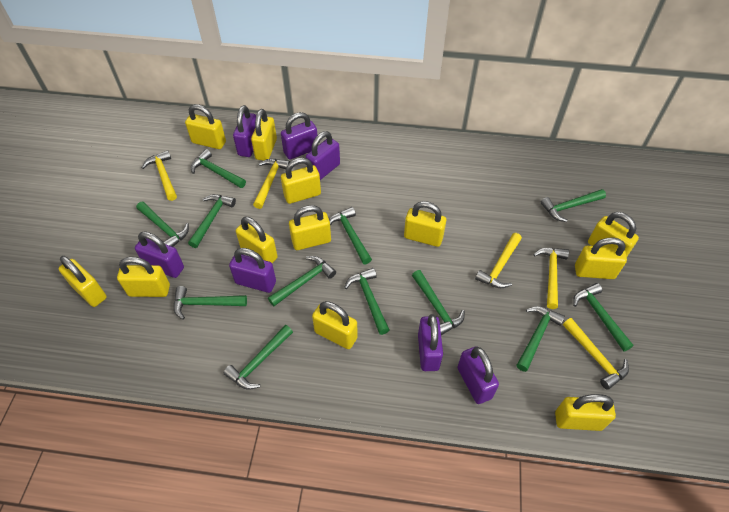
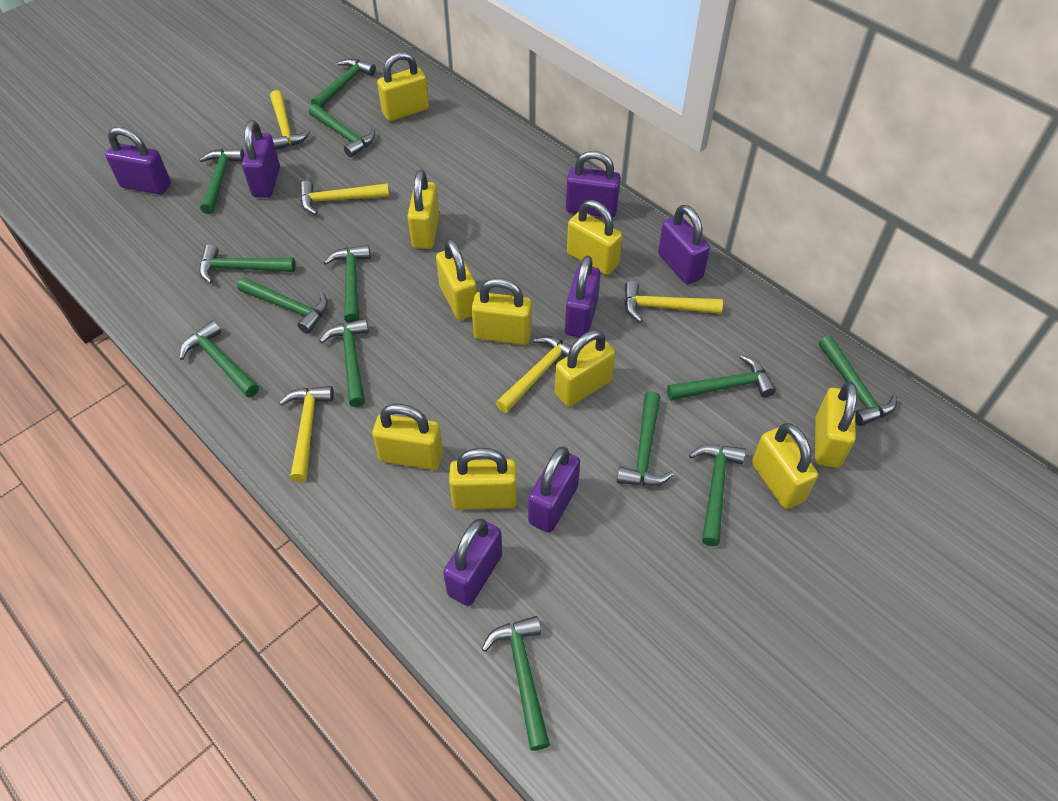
green hammer: [136,202,189,247] [174,286,247,320] [188,194,236,248] [191,149,246,188] [224,325,293,390] [268,256,336,306] [329,207,372,264] [344,268,389,335] [412,270,465,335] [516,306,565,372] [541,189,606,222] [573,283,634,352] = 12 -> [179,321,259,397] [199,149,244,214] [199,244,295,284] [237,277,328,334] [309,104,375,157] [311,58,376,108] [320,318,369,407] [324,245,371,323] [482,616,550,751] [617,391,674,486] [667,355,776,401] [689,445,746,546] [819,335,897,426] = 13
yellow padlock: [59,256,107,307] [117,257,170,297] [185,104,226,149] [236,217,278,263] [251,109,277,161] [281,158,321,204] [289,205,331,250] [312,301,358,349] [404,201,446,247] [555,394,616,431] [575,237,627,279] [588,212,639,257] = 12 -> [372,404,443,470] [377,52,429,121] [407,170,439,249] [436,239,477,320] [449,448,517,510] [471,278,532,345] [555,330,615,407] [567,200,622,275] [752,423,818,509] [815,382,857,468] = 10

